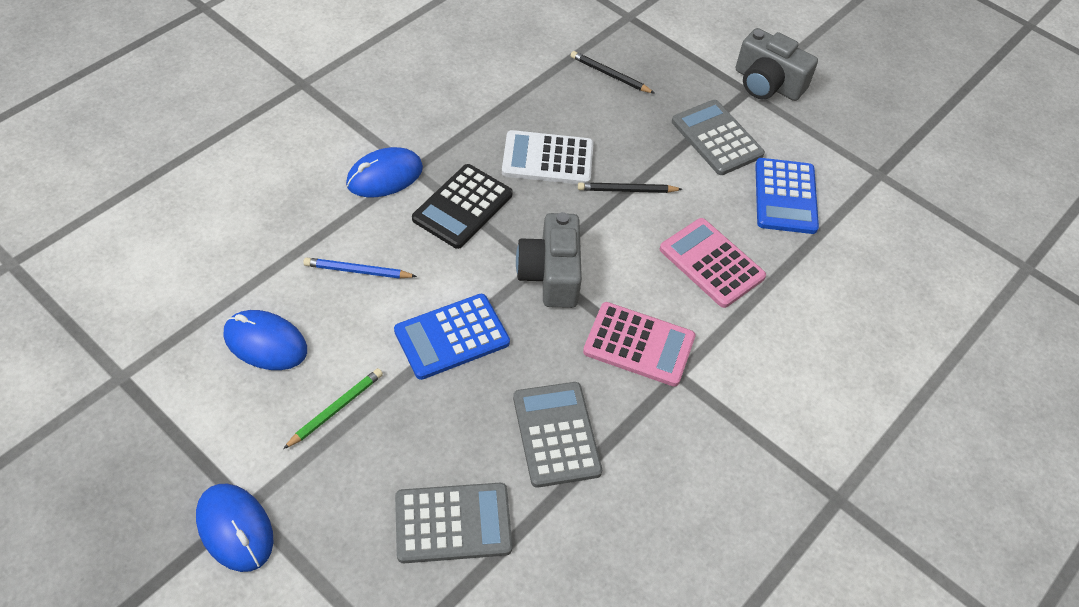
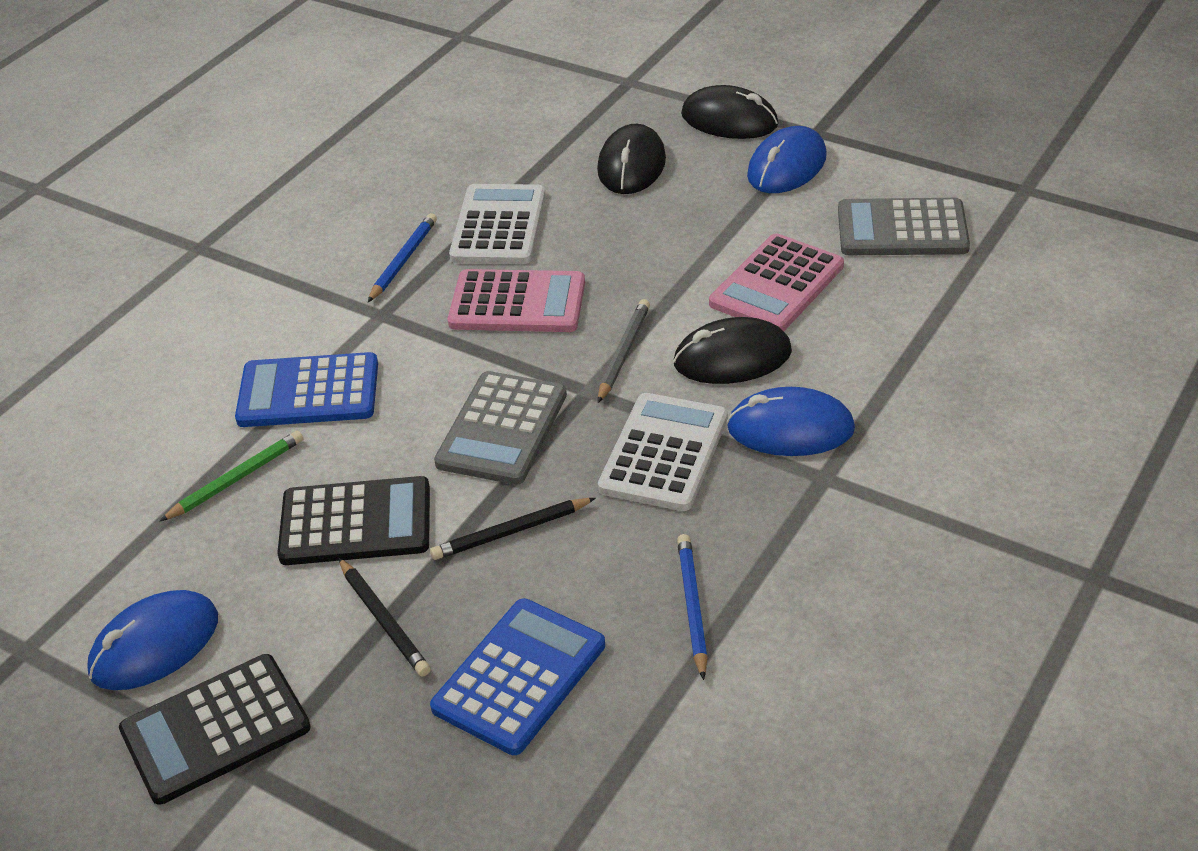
black calculator: [412,164,513,249] = 1 -> [119,654,311,805] [277,476,430,565] = 2
black mouse: none = 0 -> [597,124,666,194] [673,317,792,384] [681,85,779,139] = 3
blue pencil: [303,257,417,279] = 1 -> [368,213,437,302] [677,534,708,680] = 2
grey calculator: [395,483,512,563] [513,382,602,488] [672,100,765,175] = 3 -> [434,371,567,485] [838,198,970,255] = 2
grey camera: [516,212,582,308] [736,28,818,101] = 2 -> none = 0
grey pencil: none = 0 -> [598,299,650,403] = 1
white calculator: [502,130,594,184] = 1 -> [449,184,546,264] [598,393,728,511] = 2

